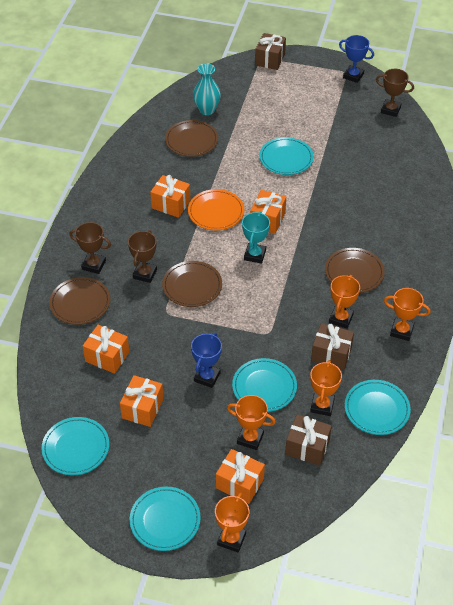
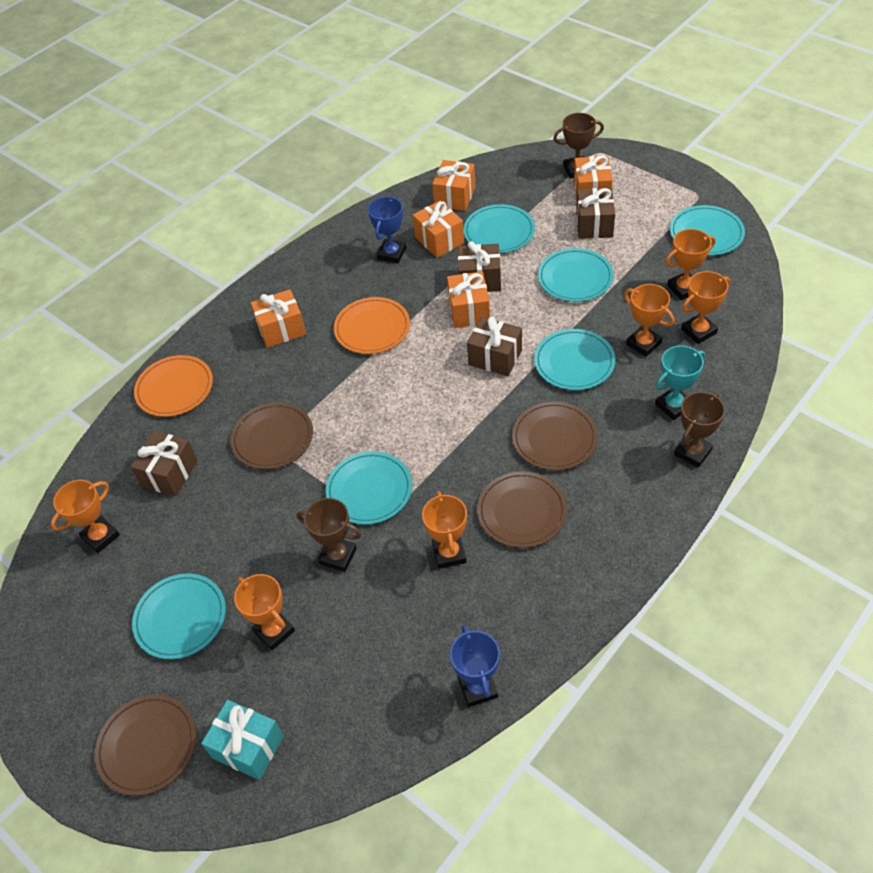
brown gift: [255,33,286,70] [285,414,332,466] [311,323,354,370] = 3 -> [130,431,197,496] [458,241,501,292] [467,316,522,376] [576,188,615,239] = 4
orange plate: [188,189,244,230] = 1 -> [134,355,213,417] [334,297,410,354] = 2
orange trophy: [215,493,249,552] [227,395,276,450] [310,360,342,416] [329,275,360,329] [384,288,430,341] = 5 -> [51,480,120,553] [234,574,295,651] [422,491,467,569] [624,284,675,357] [665,229,716,300] [681,271,730,344] = 6
turquoise gift: none = 0 -> [201,700,283,780] = 1
turquoise plate: [42,417,109,475] [130,487,201,551] [232,358,297,412] [260,137,314,175] [345,380,411,435] = 5 -> [132,574,226,659] [325,451,412,525] [463,204,535,253] [534,329,615,390] [538,248,614,302] [670,205,745,256] = 6
turquoise vase: [193,63,221,115] = 1 -> none = 0

